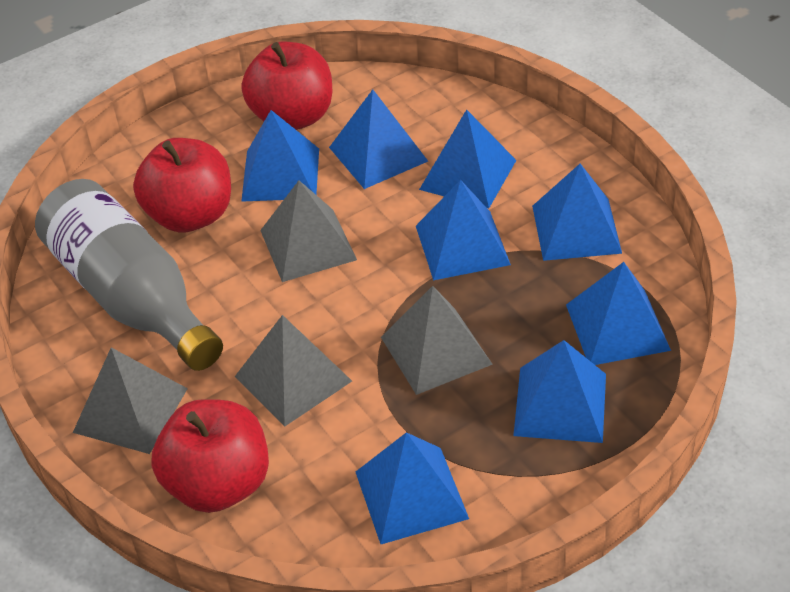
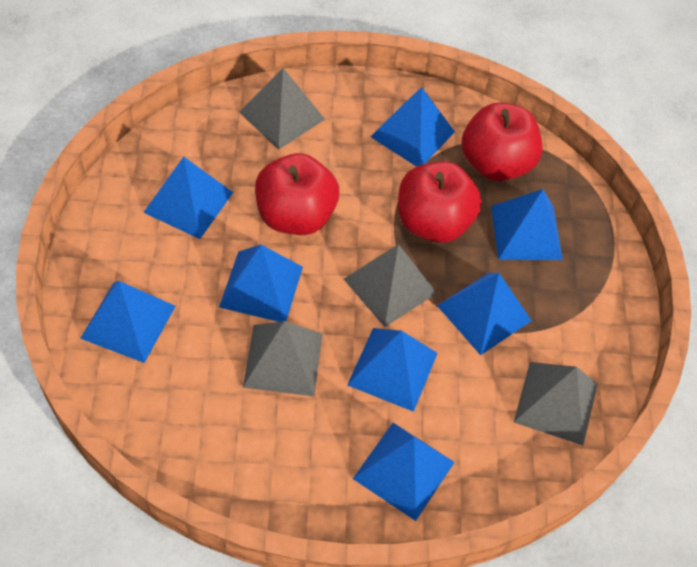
grey bottle: [35,179,223,371] = 1 -> none = 0

